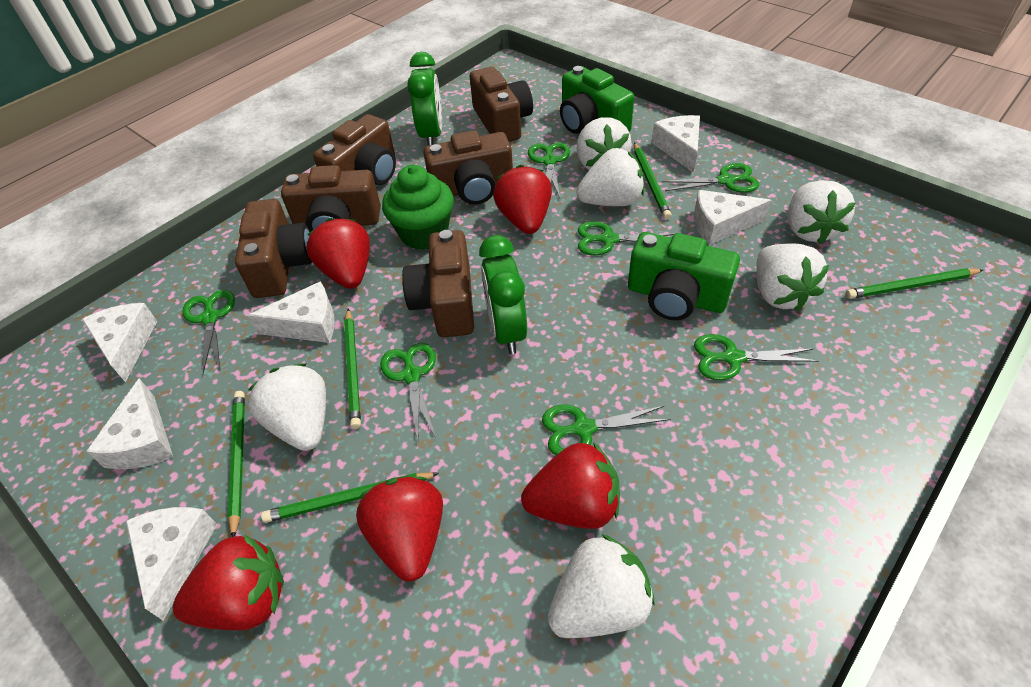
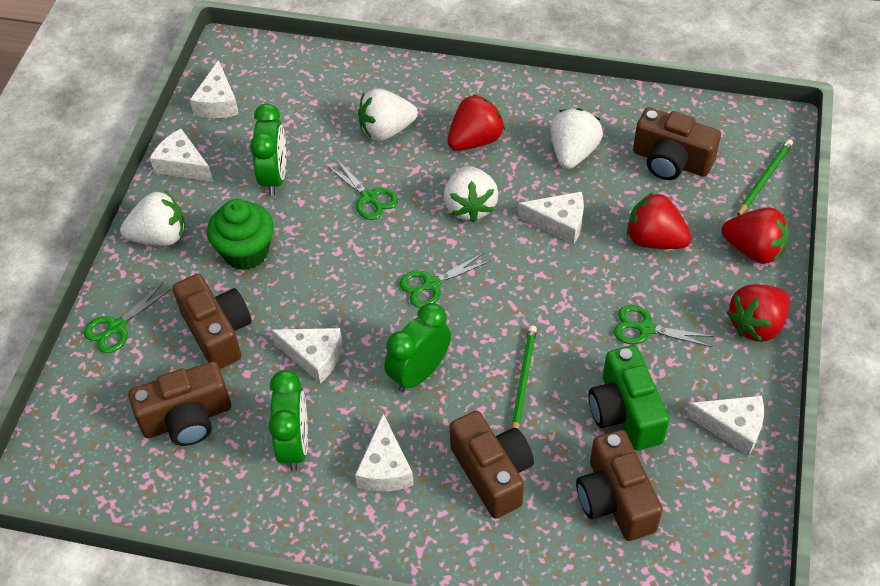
brown camera: [235,199,313,298] [281,165,381,232] [313,114,396,185] [402,230,474,337] [423,130,513,205] [470,67,533,142] = 6 -> [128,361,231,446] [172,274,252,369] [450,411,534,518] [576,430,663,541] [633,107,721,180] = 5
green camera: [560,66,634,134] [628,232,740,320] = 2 -> [588,345,669,450] = 1
green clock: [407,52,442,146] [479,235,527,354] = 2 -> [250,104,286,196] [268,370,308,471] [384,303,451,392] = 3
green pencil: [228,391,245,537] [261,472,439,523] [344,309,361,429] [634,142,672,219] [846,268,983,299] = 5 -> [511,326,537,429] [737,139,793,216] = 2
green scissors: [182,290,235,374] [380,343,436,440] [528,142,570,198] [542,404,671,455] [578,221,675,255] [662,163,759,192] [694,334,819,380] = 7 -> [84,283,171,353] [326,159,398,220] [399,253,491,308] [614,305,714,347] = 4
red strawberry: [173,534,284,631] [306,218,370,289] [356,476,443,582] [493,165,552,234] [521,442,620,529] = 5 -> [447,94,505,151] [627,192,692,249] [722,208,789,264] [727,284,790,342] = 4
white strawberry: [248,363,326,451] [548,534,654,638] [576,148,644,206] [577,117,632,170] [756,244,829,311] [788,180,856,244] = 6 -> [120,191,185,246] [358,89,418,141] [444,166,499,223] [550,108,603,169] = 4

